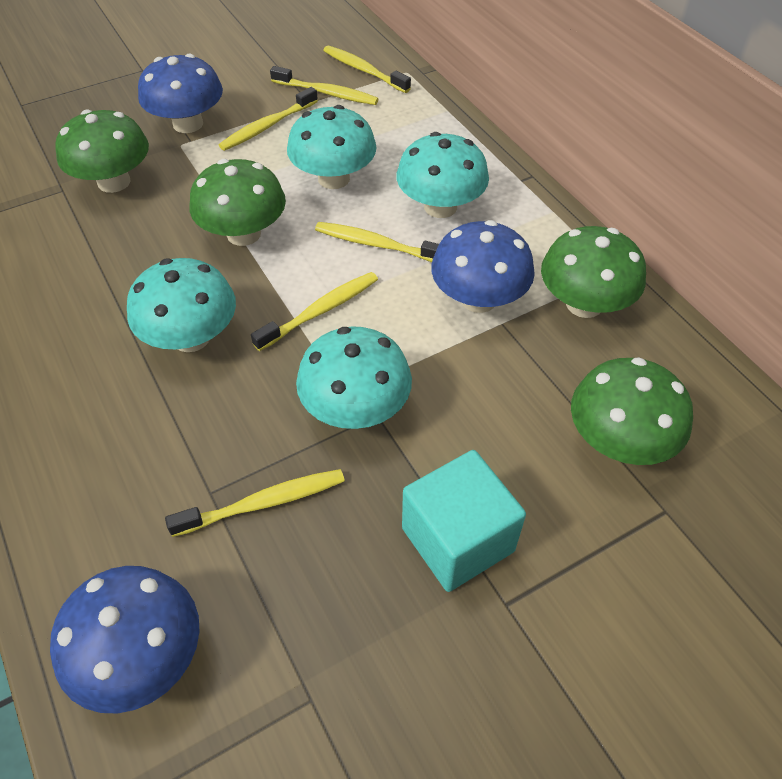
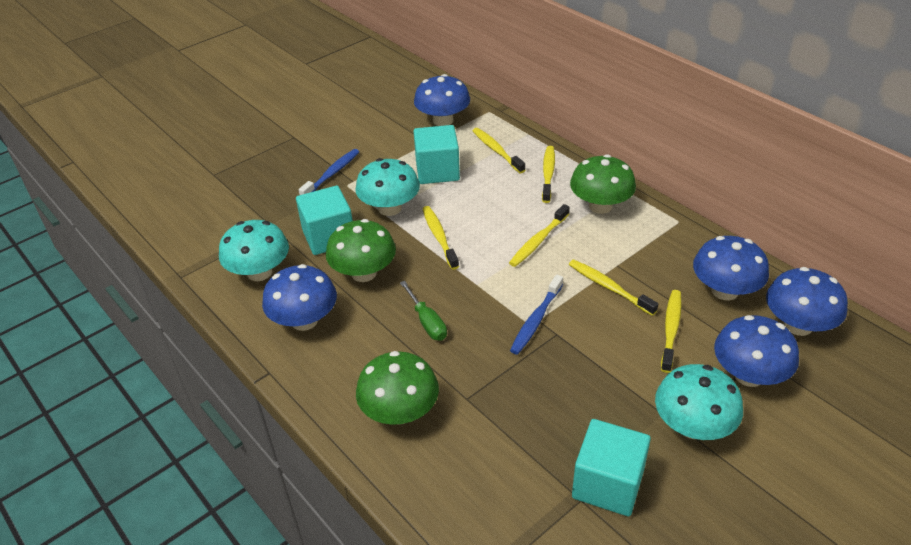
blue mushroom: [50,566,200,713] [138,54,223,133] [431,220,535,313] = 3 -> [262,264,337,331] [414,74,470,126] [693,236,769,301] [714,315,799,387] [766,267,848,336] = 5
blue toothbrush: none = 0 -> [299,149,359,195] [510,274,563,354] = 2
green mushroom: [55,109,149,193] [190,159,286,246] [541,226,646,318] [571,357,693,465] = 4 -> [326,219,396,282] [356,351,439,425] [570,154,636,214] = 3
green screwdriver: none = 0 -> [400,281,447,340] = 1
turquoise cube: [402,450,526,592] = 1 -> [296,186,353,255] [414,125,460,184] [572,419,651,516] = 3
turquoise mushroom: [127,258,236,352] [287,105,377,189] [296,326,412,429] [396,132,489,218] = 4 -> [219,220,289,281] [355,158,420,216] [655,364,743,440] = 3

